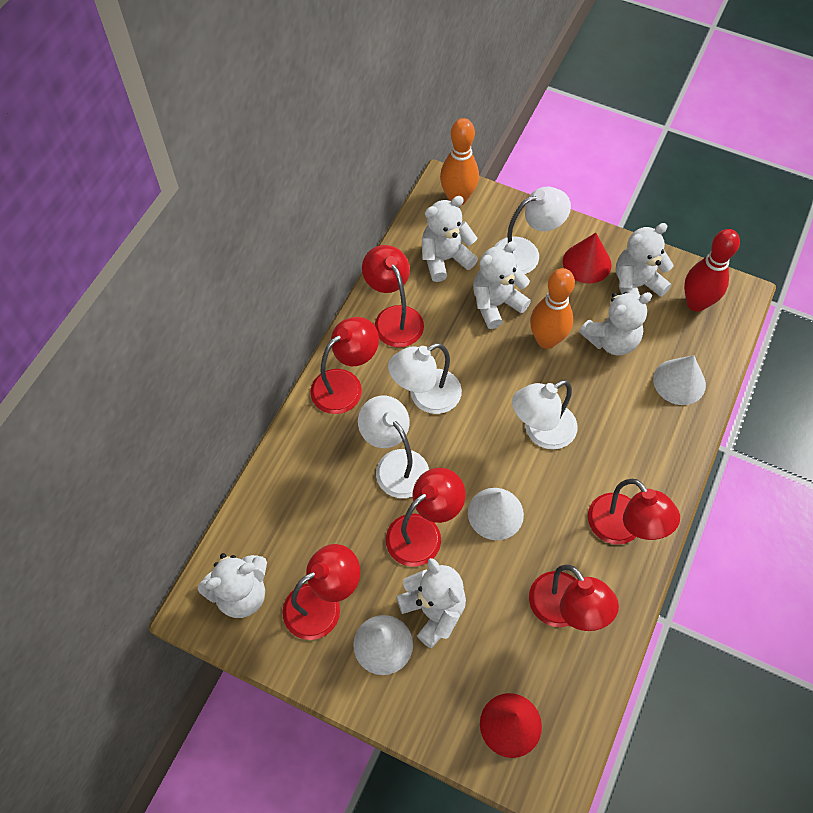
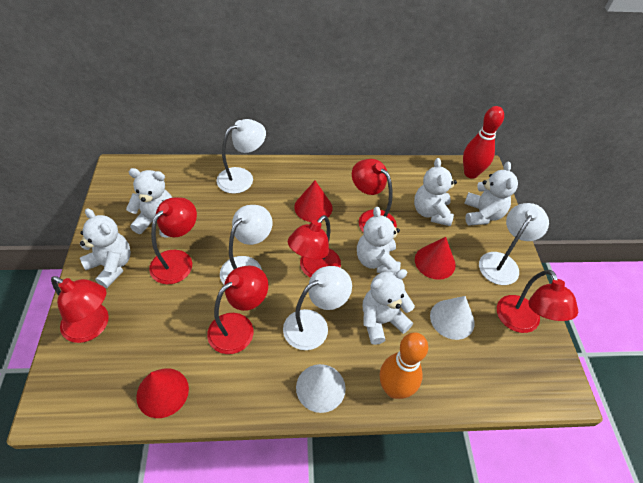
orange bowling pin: [440,118,479,205] [530,268,575,349] = 2 -> [380,333,428,399] = 1
red cone: [480,693,542,758] [563,233,612,284] = 2 -> [136,368,189,418] [294,181,333,222] [415,237,456,280] = 3
white cone: [353,615,413,675] [468,488,524,540] [653,355,706,405] = 3 -> [296,364,346,413] [430,296,475,340] = 2

